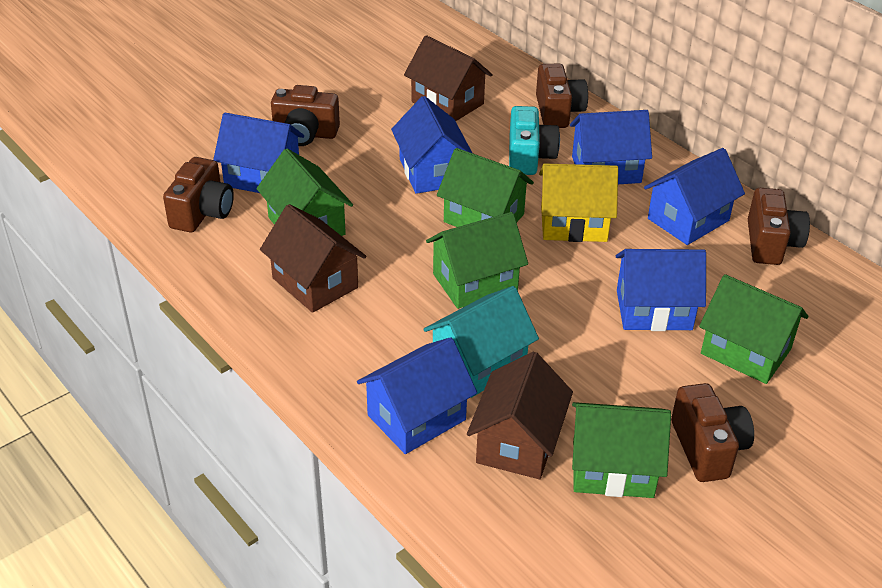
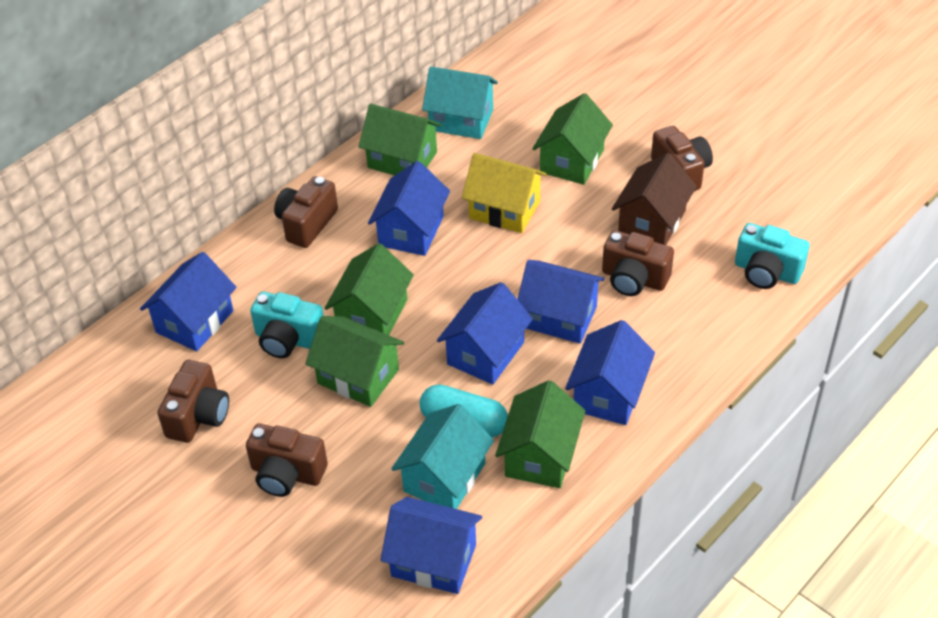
brown house: [260,204,366,313] [404,35,493,121] [467,352,573,479] = 3 -> [612,153,697,245] = 1
turquoise camera: [509,106,560,175] = 1 -> [250,291,324,358] [735,223,810,289] = 2
turquoise capsule: none = 0 -> [420,384,508,438] = 1
turquoise house: [424,286,539,398] = 1 -> [391,404,494,509] [422,66,498,139] = 2

